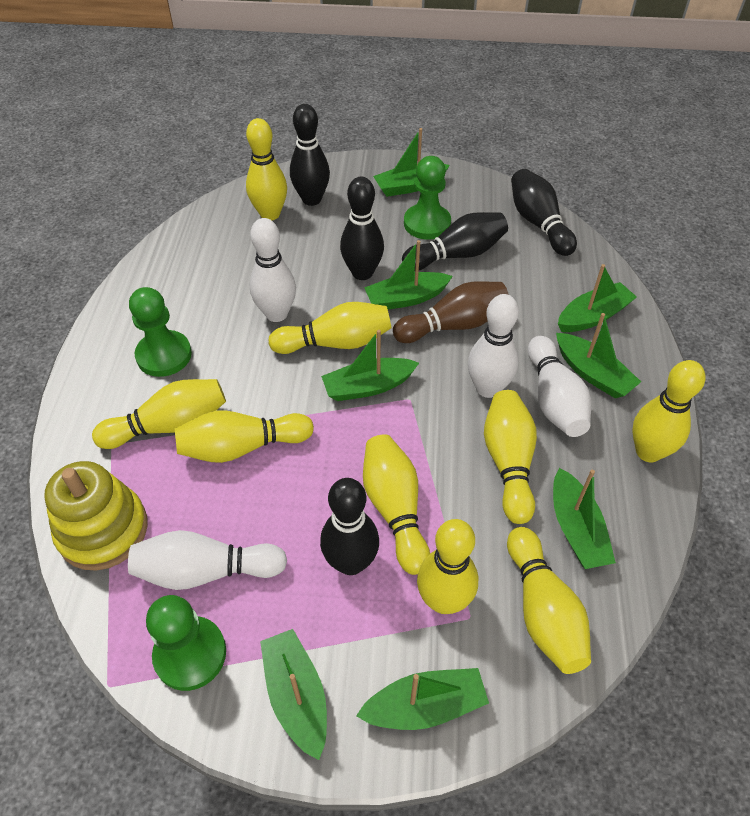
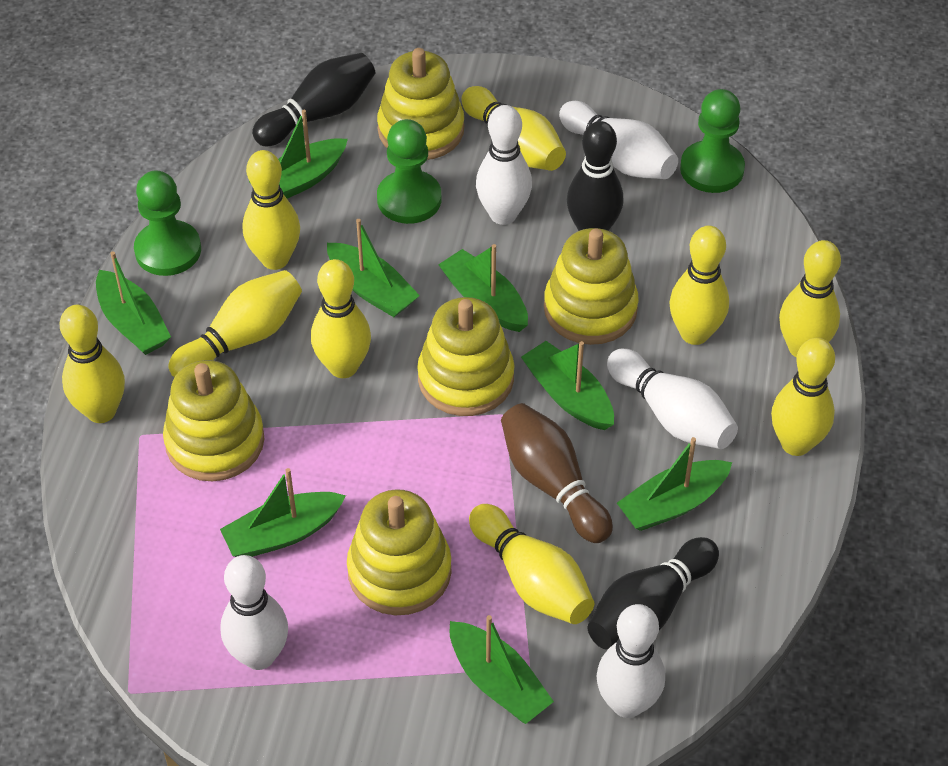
black bowling pin: [290,104,330,206] [320,478,379,575] [340,177,384,280] [402,212,508,270] [511,169,577,256] = 5 -> [252,53,375,146] [567,121,624,231] [588,537,719,649] = 3
white bowling pin: [128,530,287,590] [250,218,296,322] [468,294,519,398] [528,336,591,437] = 4 -> [220,555,288,670] [476,105,532,225] [559,101,678,179] [597,604,665,718] [607,349,738,449] = 5
yellow stacking toy: [44,461,148,571] = 1 -> [163,360,265,481] [347,489,452,615] [377,48,464,160] [417,297,515,416] [544,228,639,345] = 5

